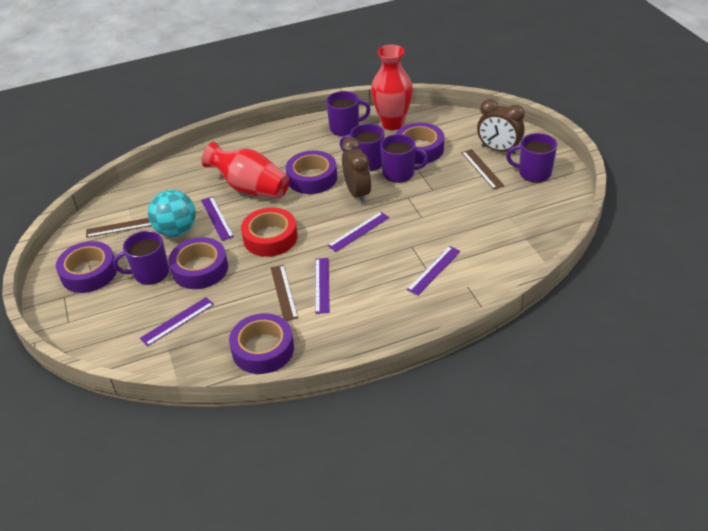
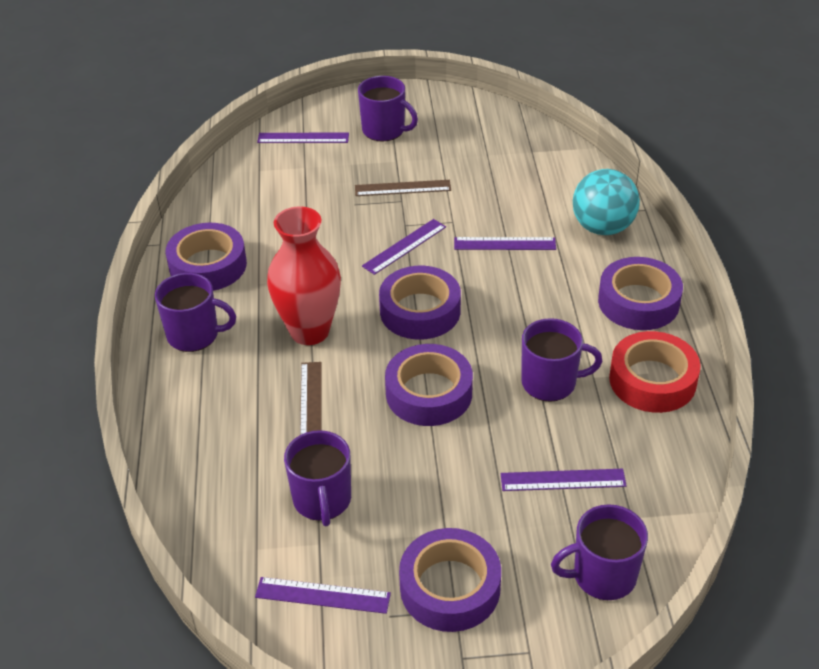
brown clock: [341,137,371,204] [477,99,525,154] = 2 -> none = 0
brown ruler: [86,218,151,238] [271,265,298,321] [461,149,505,189] = 3 -> [300,362,322,435] [355,180,451,196] = 2
red vase: [202,142,290,199] [371,45,413,130] = 2 -> [267,207,341,345] = 1

